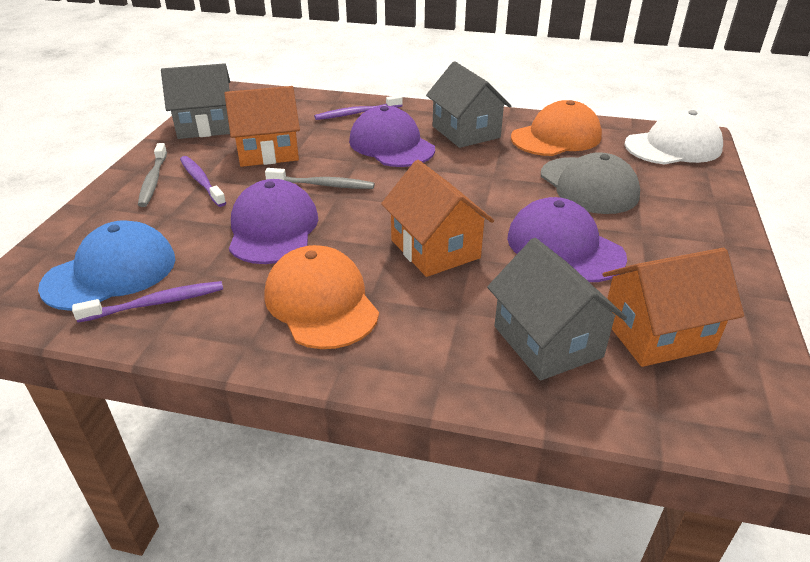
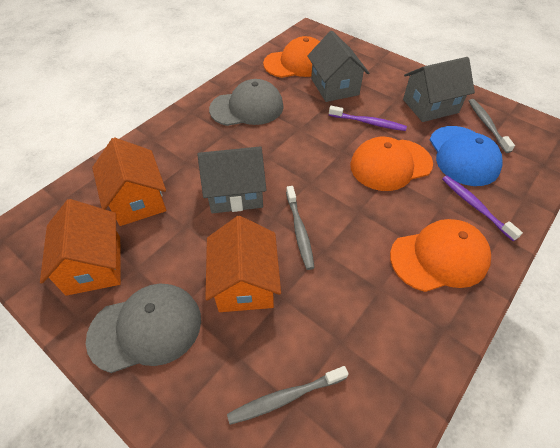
grey cap: [541,152,640,214] = 1 -> [86,284,201,373] [209,79,284,126] = 2
grey toothbrush: [138,143,167,207] [265,168,375,189] = 2 -> [227,366,349,425] [286,186,315,270] [469,99,515,153] = 3
orange cap: [265,245,379,349] [511,100,602,156] = 2 -> [263,36,320,78] [350,137,433,191] [390,219,491,292] = 3
purple cap: [229,179,318,264] [349,106,435,167] [507,197,627,282] = 3 -> none = 0
purple toothbrush: [72,281,223,322] [180,156,226,207] [314,95,403,120] = 3 -> [329,106,407,131] [442,176,523,241] = 2
white cap: [624,110,723,165] = 1 -> none = 0

